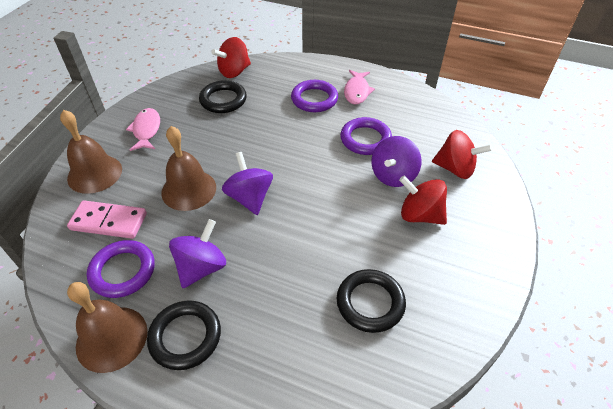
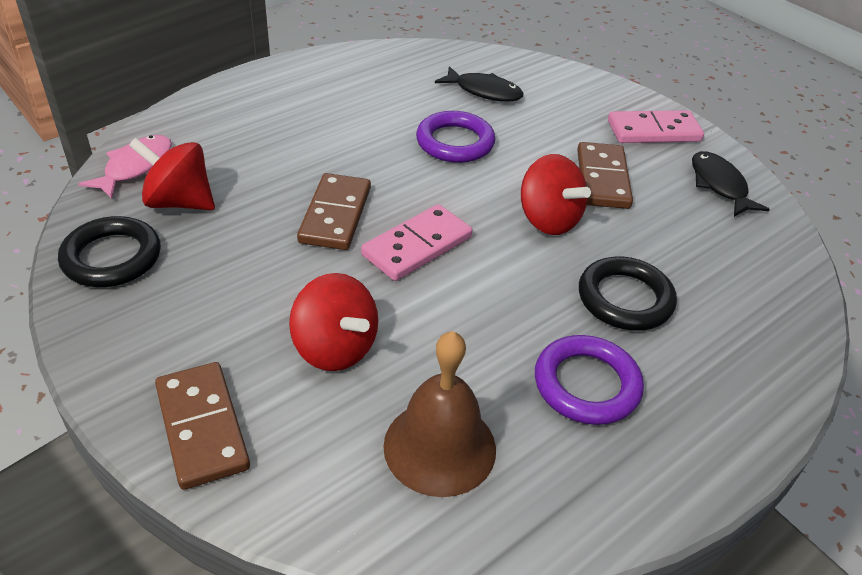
black fish: none = 0 -> [435,66,524,101] [692,151,770,217] = 2
black ring: [147,300,221,370] [199,80,247,113] [337,269,406,333] = 3 -> [58,216,161,287] [579,257,677,331] = 2
brown bell: [60,110,122,194] [67,282,148,373] [161,126,216,211] = 3 -> [383,331,496,497] = 1
brown domino: none = 0 -> [155,362,250,490] [297,173,371,250] [577,142,633,209] = 3
pink domino: [67,200,147,239] = 1 -> [361,204,472,281] [608,110,704,143] = 2
pink fish: [126,108,160,151] [344,70,375,105] = 2 -> [78,135,172,199] = 1
purple ring: [87,240,155,298] [291,80,338,112] [340,117,392,155] = 3 -> [416,111,495,163] [535,335,644,425] = 2
purple spinning top: [169,219,226,288] [222,152,273,215] [371,136,422,187] = 3 -> none = 0

